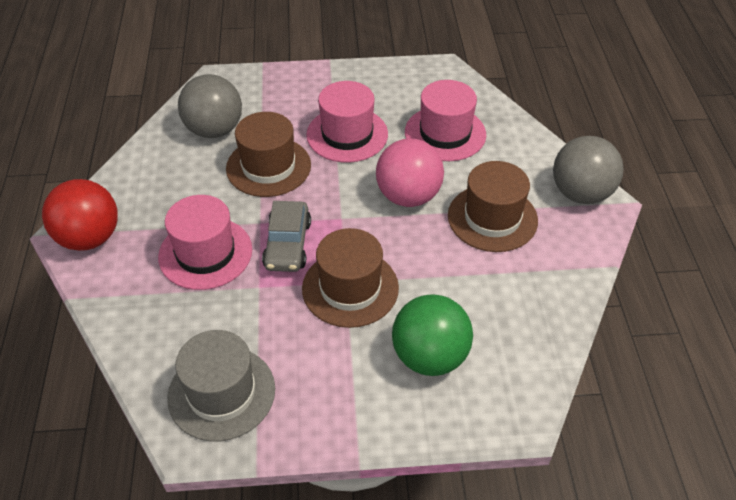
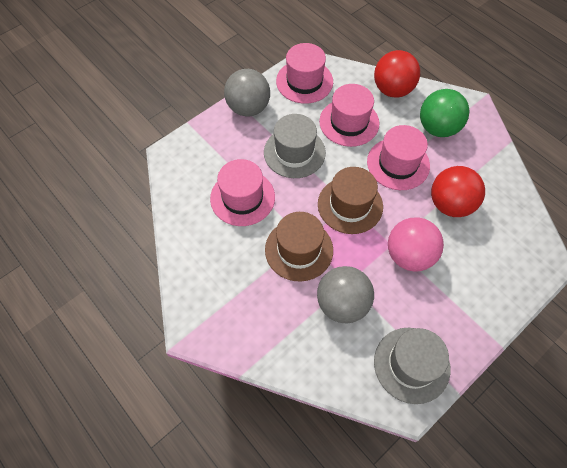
brown hat: [226,112,311,197] [302,228,399,328] [448,161,538,252] = 3 -> [265,212,333,282] [318,167,383,234] = 2
grey car: [262,201,311,272] = 1 -> none = 0
grey hat: [167,330,275,441] = 1 -> [264,114,326,178] [374,328,451,404] = 2
pink hat: [158,195,252,290] [306,81,388,163] [405,80,486,161] = 3 -> [210,159,275,226] [276,43,333,104] [319,84,379,147] [367,125,430,190] = 4
red ball: [42,179,118,251] = 1 -> [374,50,420,98] [431,166,485,217] = 2

